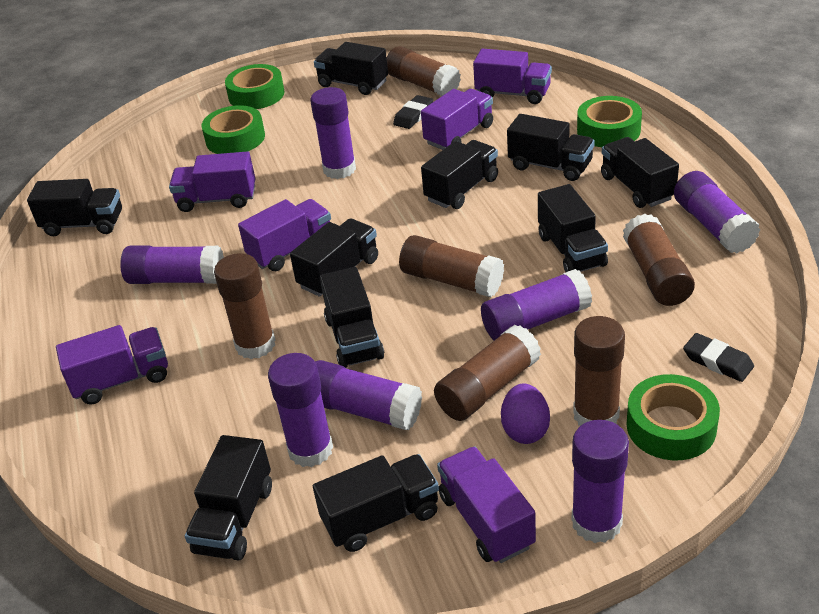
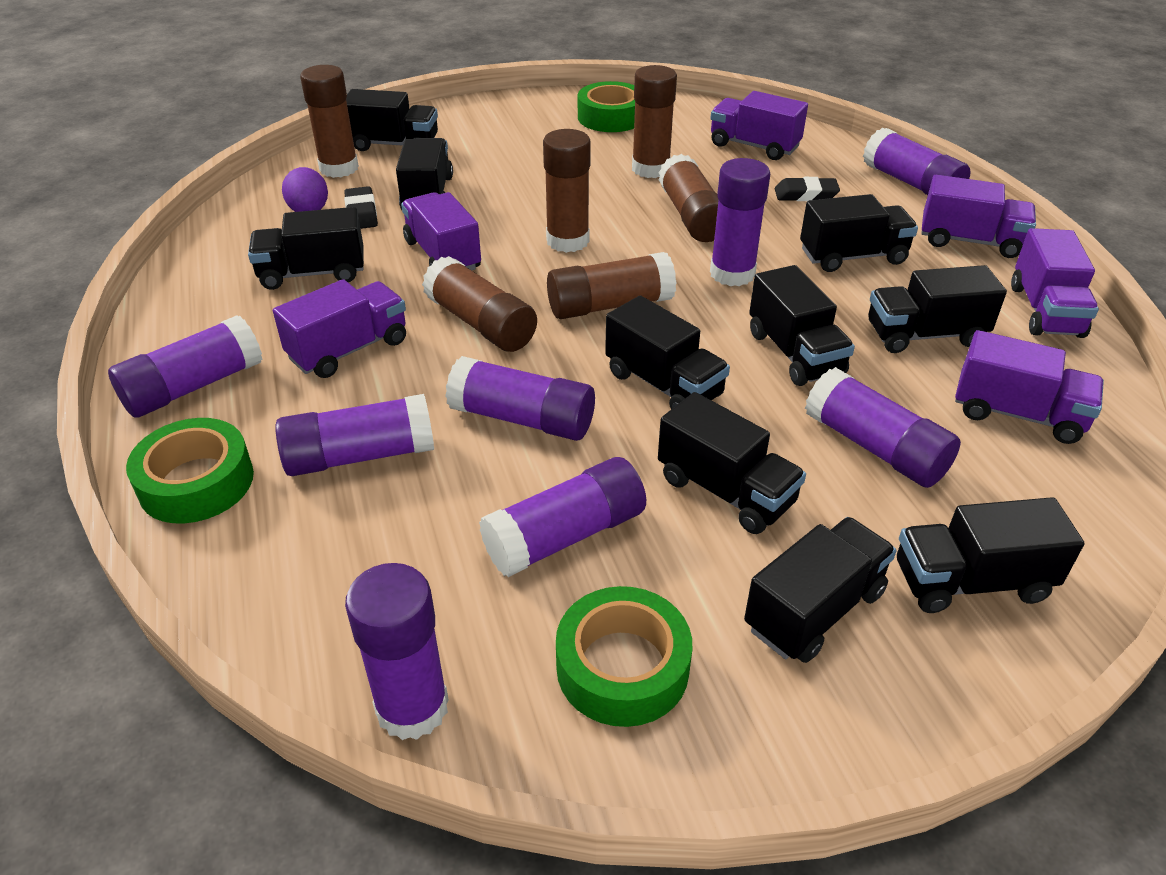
green tape: [202,105,265,154] [225,64,284,109] [577,96,642,147] [626,374,720,460] = 4 -> [126,418,254,523] [556,586,692,727] [578,81,635,132] = 3
purple glue stick: [120,245,224,284] [268,353,333,467] [310,87,356,179] [315,360,422,430] [481,269,592,340] [572,420,629,543] [674,171,760,254] = 7 -> [108,316,263,418] [275,394,434,476] [345,563,449,740] [445,356,595,441] [479,457,646,577] [710,158,770,286] [805,367,961,488] [863,127,971,195] = 8

